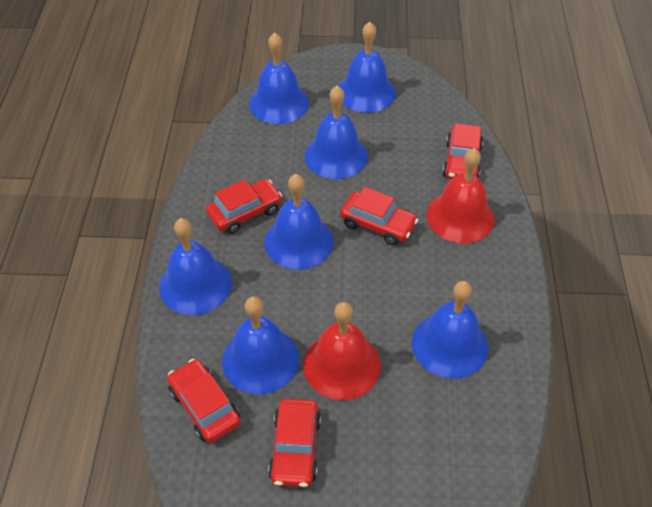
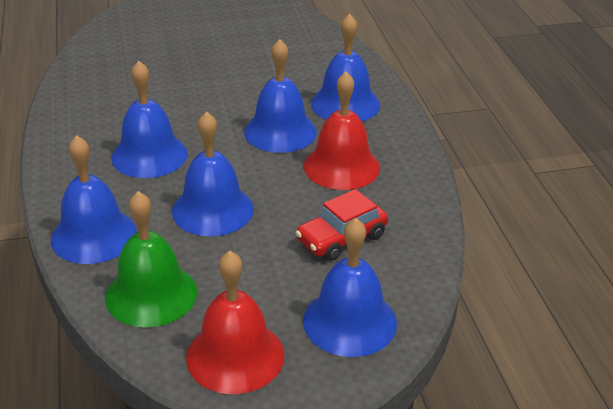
blue bell: [159,218,232,315] [222,296,299,394] [249,33,309,124] [264,174,334,270] [304,86,368,179] [338,22,396,113] [412,281,488,379] = 7 -> [51,135,137,264] [111,61,188,178] [172,111,254,236] [244,39,317,153] [303,218,397,357] [311,14,380,121] = 6
green bell: none = 0 -> [105,191,197,328] = 1
red car: [167,359,240,443] [206,179,282,234] [268,399,321,487] [340,187,418,245] [442,123,483,179] = 5 -> [296,189,388,261] = 1

